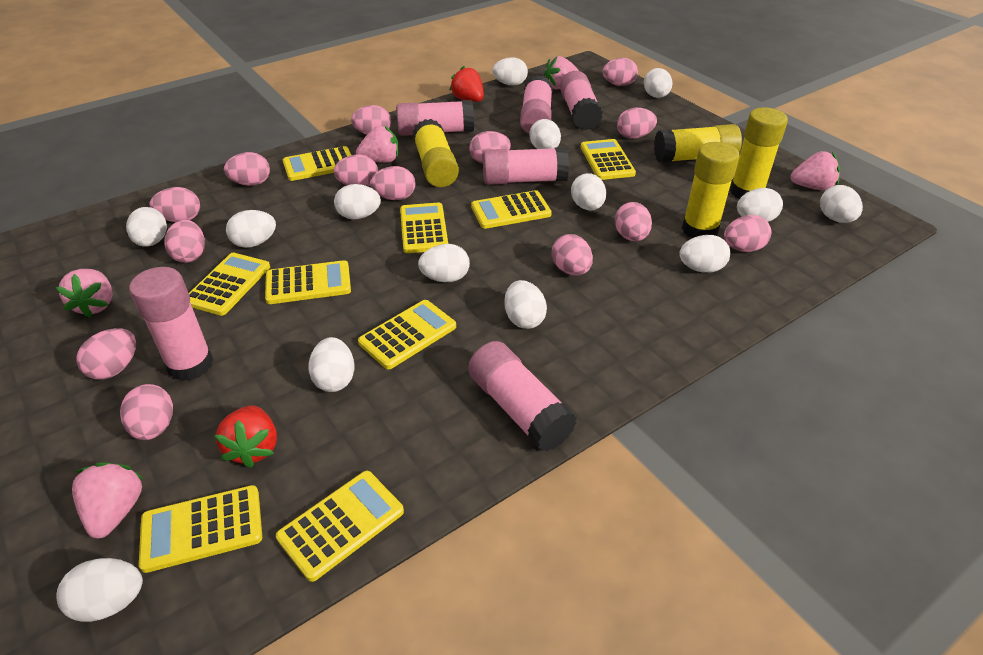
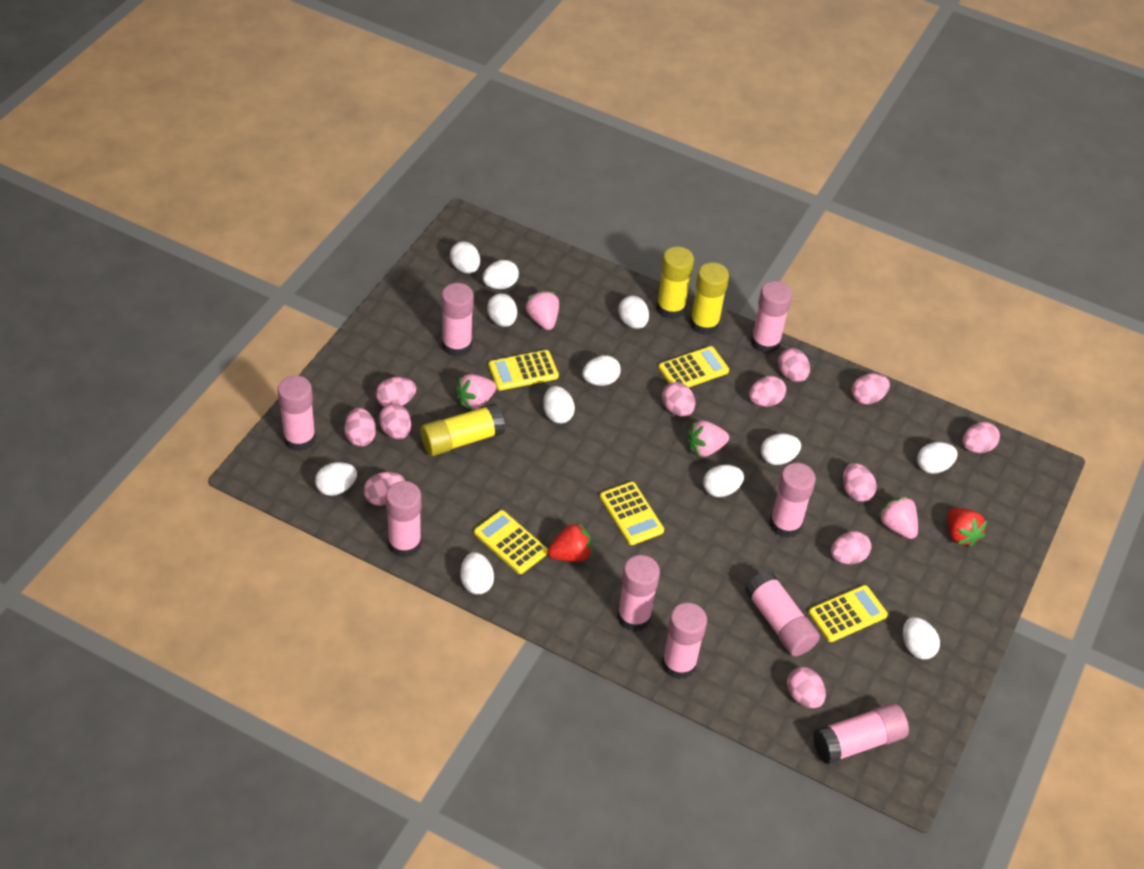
pink egg: [76,328,136,380] [120,384,173,440] [150,187,200,222] [164,220,205,263] [224,152,270,186] [334,155,378,186] [351,105,391,135] [370,166,415,200] [469,131,511,163] [552,234,593,275] [602,58,638,86] [615,202,652,241] [617,108,657,139] [724,215,771,252] = 14 -> [344,408,376,447] [364,472,405,506] [376,377,416,407] [379,403,411,439] [662,382,695,416] [749,376,786,407] [778,348,810,382] [787,667,826,708] [831,531,871,564] [843,463,876,502] [852,373,890,405] [963,422,1000,453] = 12
pink glue stick: [129,267,213,381] [396,100,474,136] [468,341,577,451] [483,147,569,185] [520,75,553,134] [560,71,603,130] = 6 -> [278,375,316,451] [386,481,422,558] [441,283,474,357] [617,555,660,632] [662,603,707,679] [744,570,820,656] [751,281,792,354] [770,463,816,538] [813,703,909,765] = 9
pink strawberry: [55,269,112,318] [72,462,144,538] [356,126,399,163] [544,56,579,89] [791,151,840,190] = 5 -> [455,374,497,410] [525,290,559,330] [687,421,729,457] [878,496,918,539] = 4
white egg: [57,558,143,622] [126,207,167,247] [226,210,276,248] [309,337,355,392] [334,184,381,219] [418,244,470,282] [492,57,528,85] [504,280,547,329] [530,119,561,149] [571,173,606,210] [644,68,673,98] [679,235,730,273] [737,188,783,222] [820,185,863,223] = 14 -> [315,462,357,496] [450,241,480,273] [460,552,494,594] [483,260,519,289] [487,293,517,327] [543,386,575,424] [582,355,621,386] [618,296,649,329] [703,465,744,497] [761,433,801,465] [903,617,940,660] [917,442,958,474] = 12
yellow calculator: [139,485,262,573] [189,253,270,316] [265,260,351,304] [276,471,404,582] [283,146,351,181] [358,300,456,369] [400,203,448,253] [471,190,552,229] [580,139,636,180] = 9 -> [474,510,548,574] [488,350,559,390] [600,482,664,545] [658,346,729,388] [808,585,888,642] = 5
yellow glue stick: [413,119,459,187] [654,124,742,163] [682,142,739,238] [730,107,788,199] = 4 -> [421,403,505,456] [656,246,694,319] [690,262,729,335] = 3

